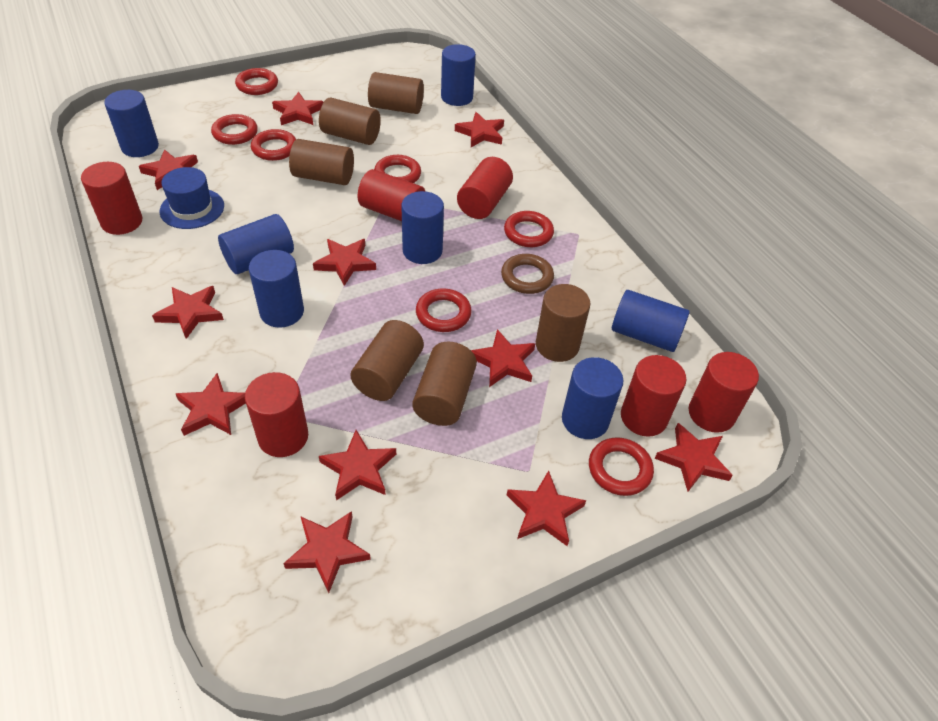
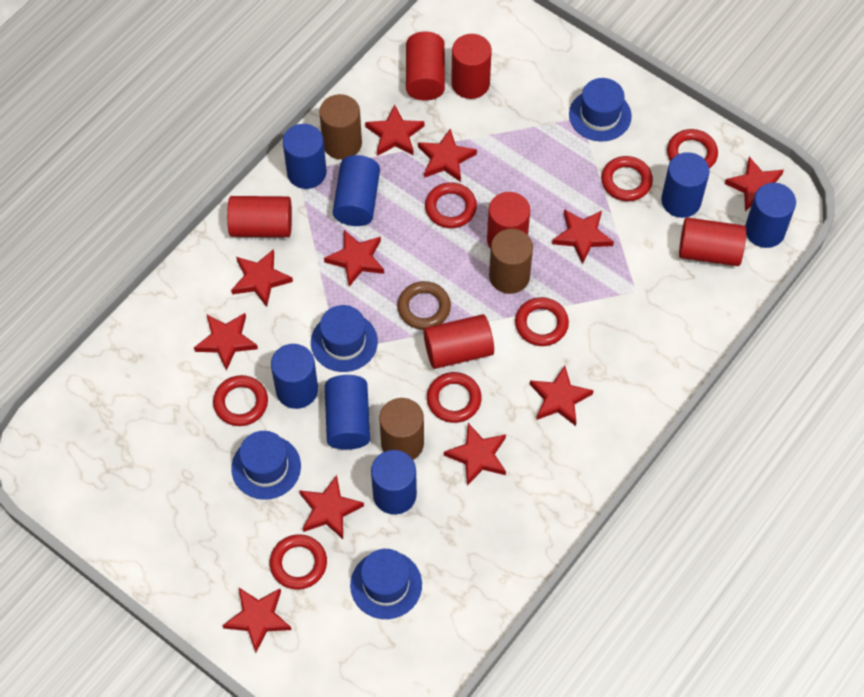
blue hat: [160,167,224,229] = 1 -> [231,431,301,500] [311,305,378,372] [350,549,422,619] [569,78,632,142] = 4
brown cylinder: [289,139,354,185] [319,98,381,145] [350,320,424,401] [368,72,424,114] [412,342,477,426] [536,284,590,362] = 6 -> [319,94,362,160] [379,398,424,460] [489,228,533,294] = 3

